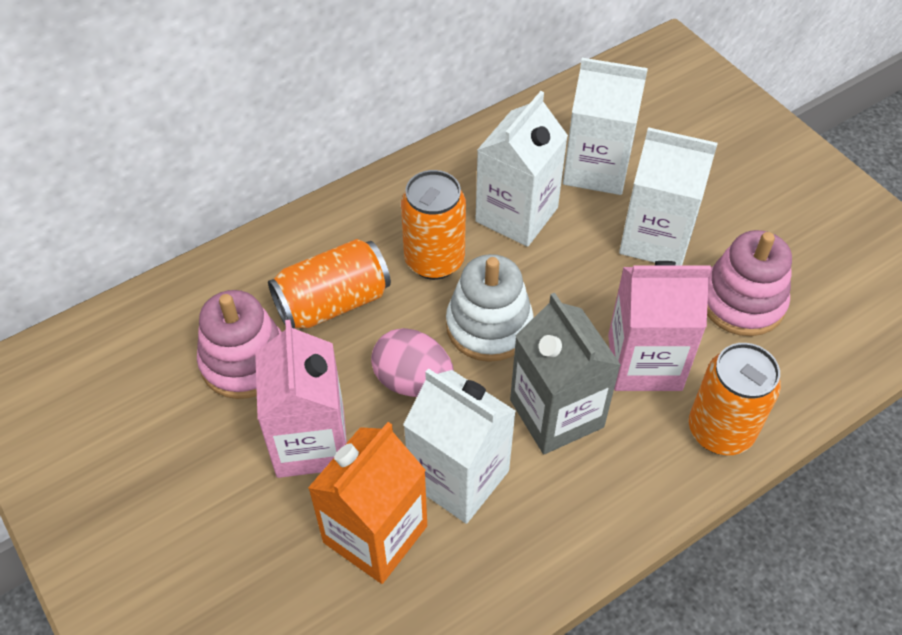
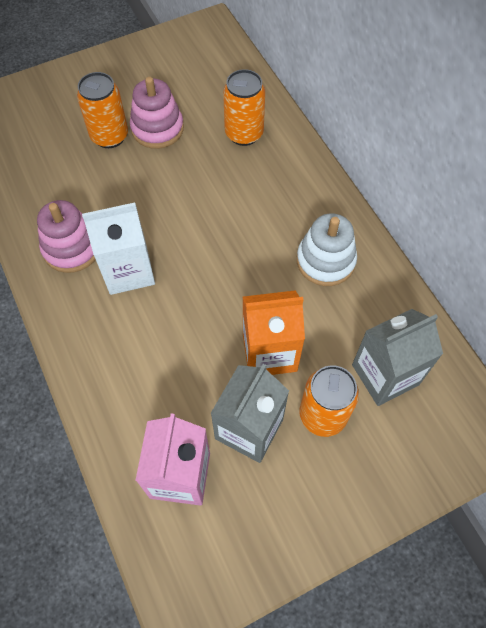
grey carton: [510,293,621,454] = 1 -> [210,364,289,463] [352,309,443,406] = 2
pink carton: [255,320,347,478] [608,261,711,391] = 2 -> [135,413,210,506] = 1
pink egg: [371,328,454,397] = 1 -> none = 0
white carton: [403,368,516,524] [475,91,568,247] [563,58,648,195] [619,127,718,266] = 4 -> [82,203,155,295] = 1

